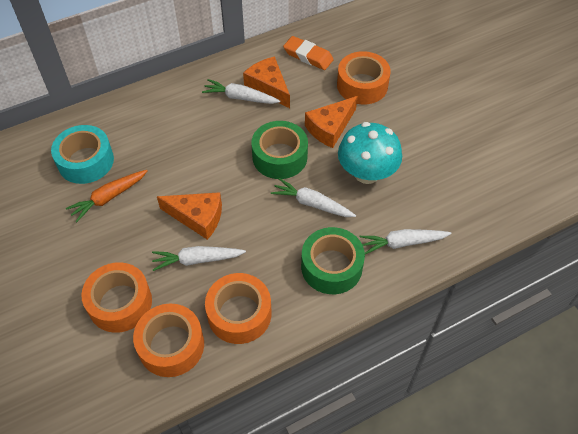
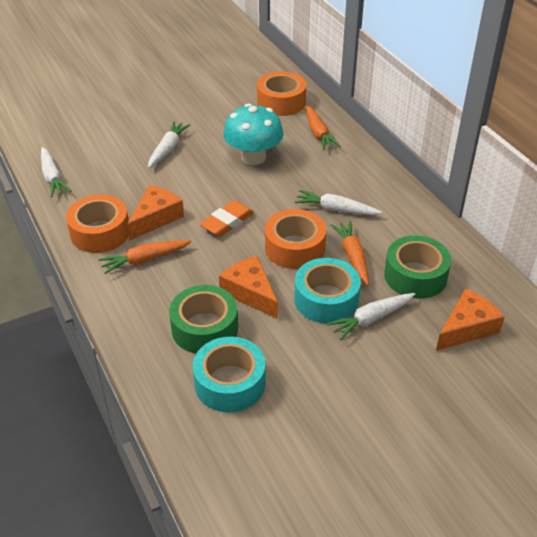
orange carrot: [66,170,148,222] = 1 -> [99,240,192,274] [305,105,341,150] [330,221,369,286] = 3
orange tape: [81,262,152,333] [133,304,204,377] [205,273,272,344] [337,51,391,105] = 4 -> [66,195,129,253] [257,71,306,116] [265,209,326,269] = 3
turquoise tape: [51,125,114,184] = 1 -> [193,337,266,412] [294,258,361,324] = 2

